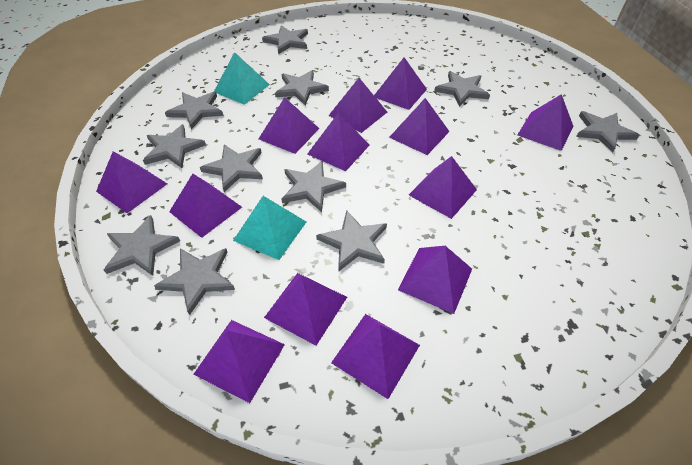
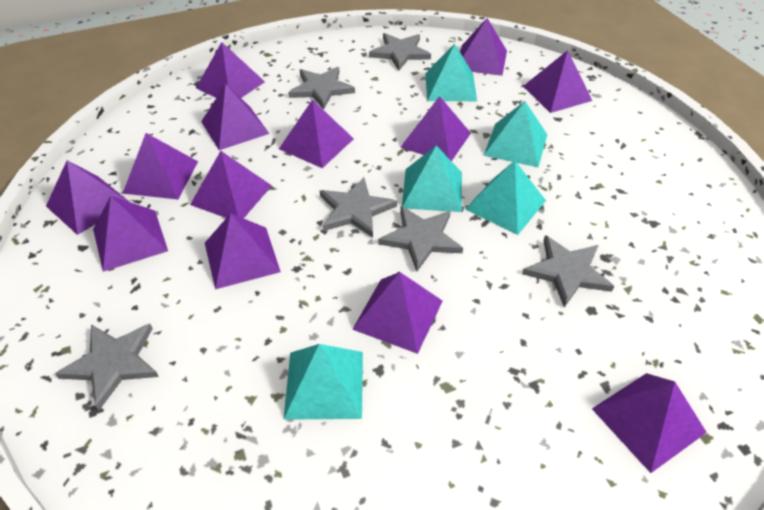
grey star: [104,215,180,276] [143,124,206,168] [154,248,235,315] [165,92,224,130] [200,144,263,192] [262,25,308,54] [275,70,329,105] [282,161,346,212] [316,210,387,272] [434,71,490,107] [576,111,639,152] = 11 -> [55,324,159,410] [288,67,355,110] [320,177,397,238] [369,33,431,70] [378,206,463,271] [522,235,614,308] = 6
turquoise pyramid: [214,52,270,105] [233,196,306,260] = 2 -> [284,344,363,420] [402,146,462,212] [425,44,477,101] [465,161,546,235] [484,101,547,167] = 5

